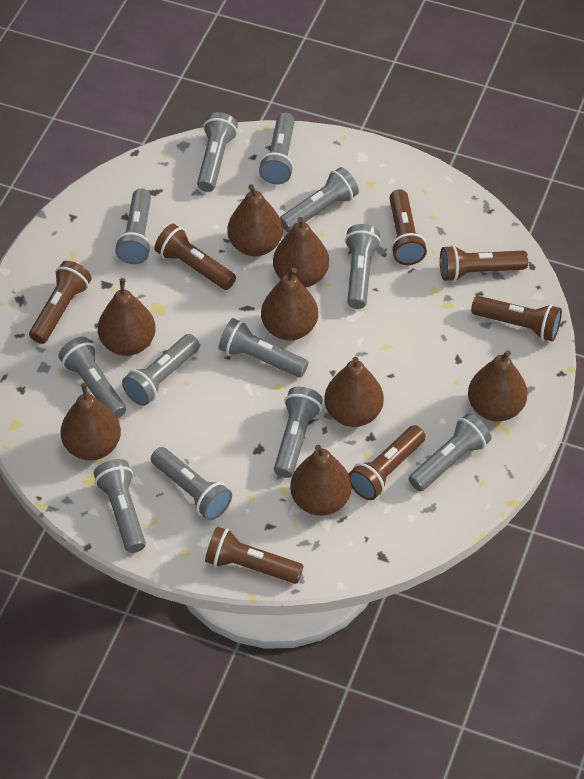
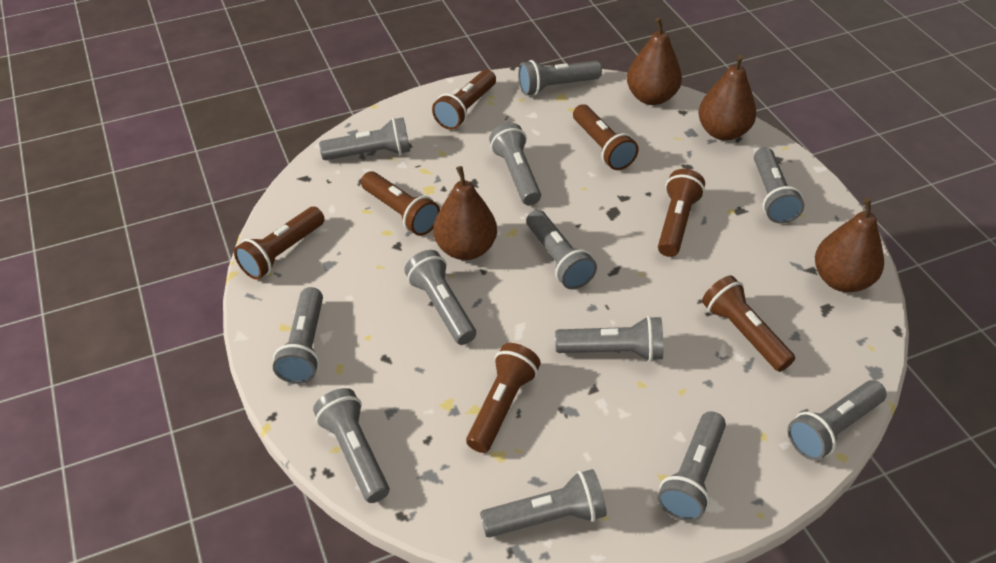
brown pear: [61,383,121,460] [98,278,156,356] [227,184,283,256] [261,268,318,340] [273,217,329,287] [290,445,351,516] [324,357,384,427] [468,350,528,422] = 8 -> [433,166,497,260] [627,18,682,105] [698,55,757,141] [815,198,884,292] = 4

